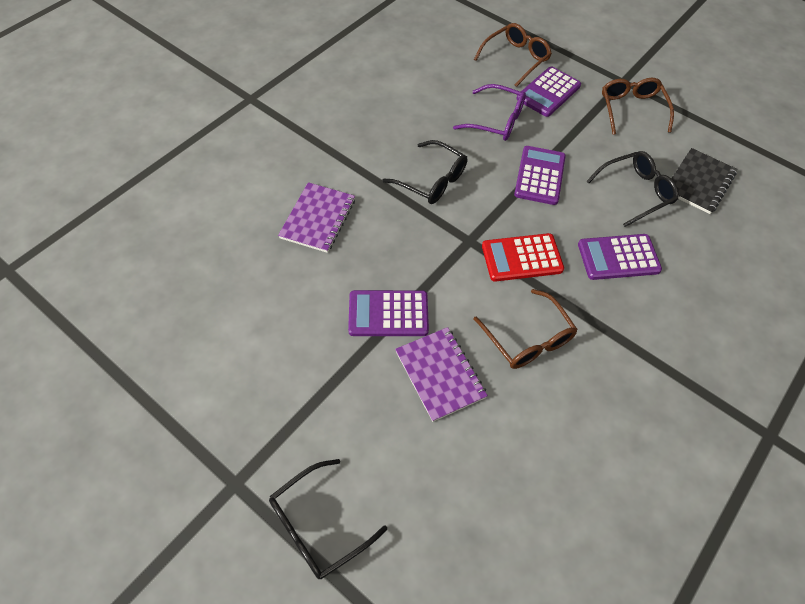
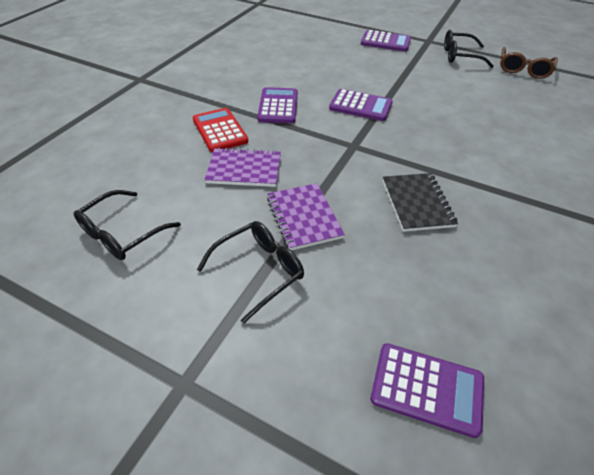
brown glasses: [474,23,552,87] [474,289,578,369] [602,78,674,135] = 3 -> [500,47,558,79] = 1
purple glasses: [453,84,526,141] = 1 -> none = 0

